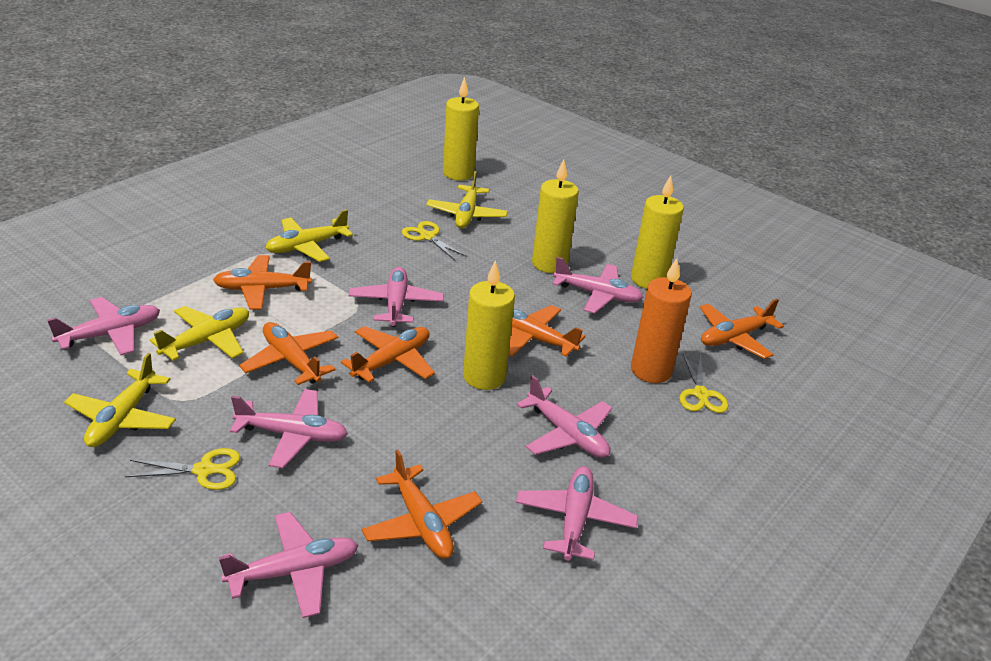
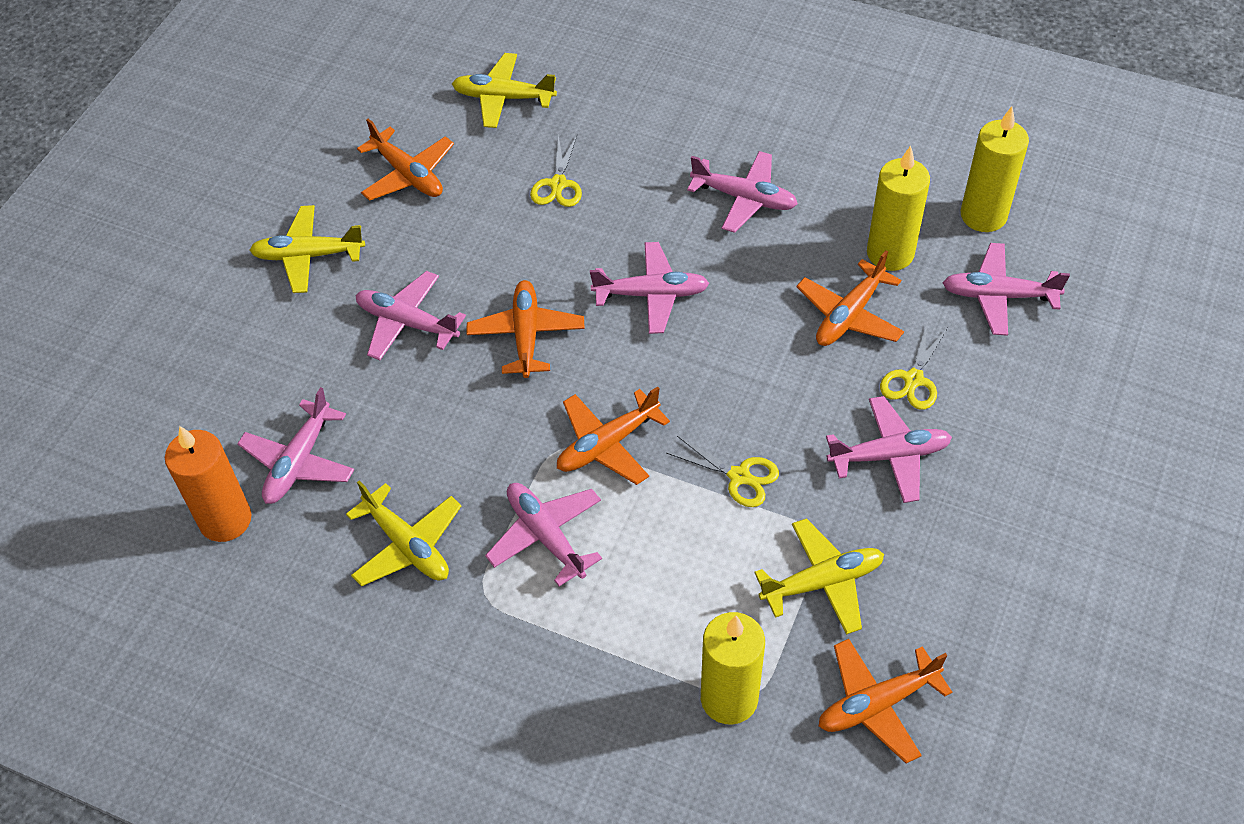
orange plane: [213,255,312,309] [239,322,338,385] [341,326,435,383] [362,450,482,559] [509,305,585,357] [700,299,784,359] = 6 -> [357,118,454,201] [467,280,585,378] [557,386,670,485] [796,250,904,346] [818,639,952,764] = 5
yellow candle: [443,77,479,180] [463,260,515,390] [532,159,579,273] [631,175,684,289] = 4 -> [701,612,765,725] [867,146,930,271] [961,107,1029,232] = 3

